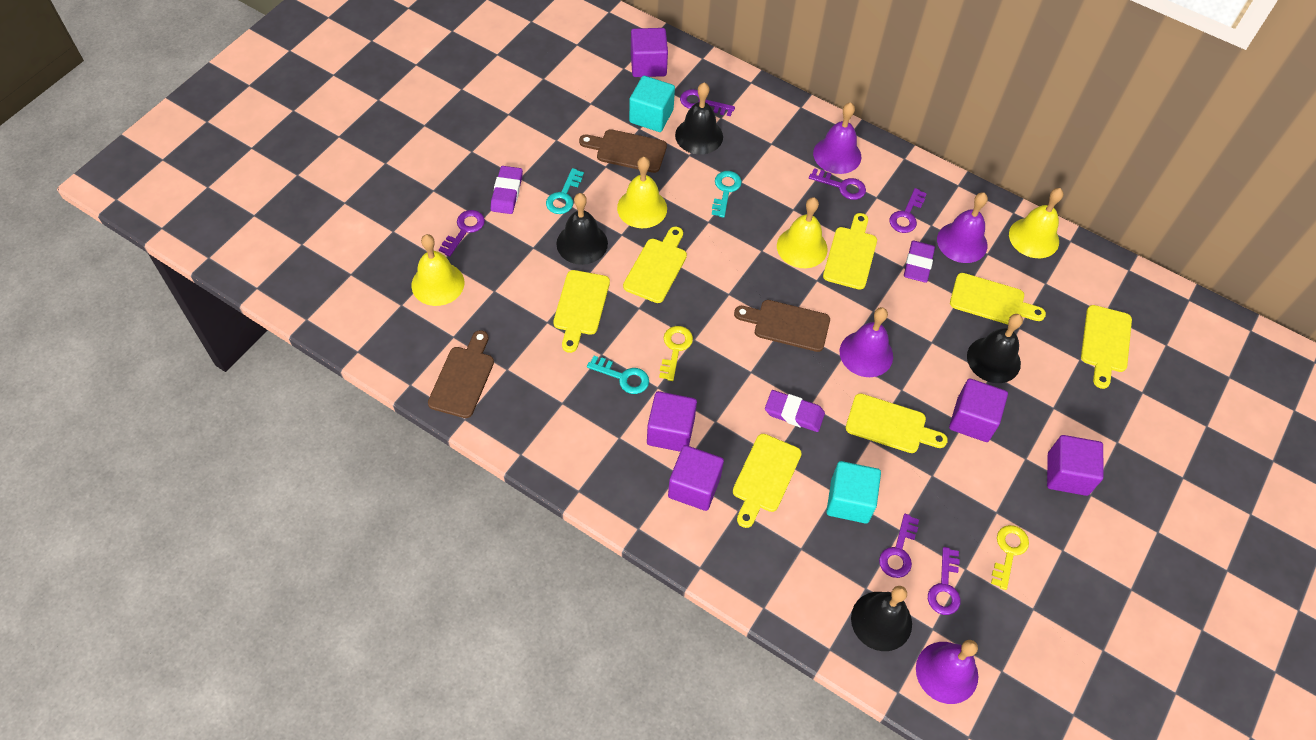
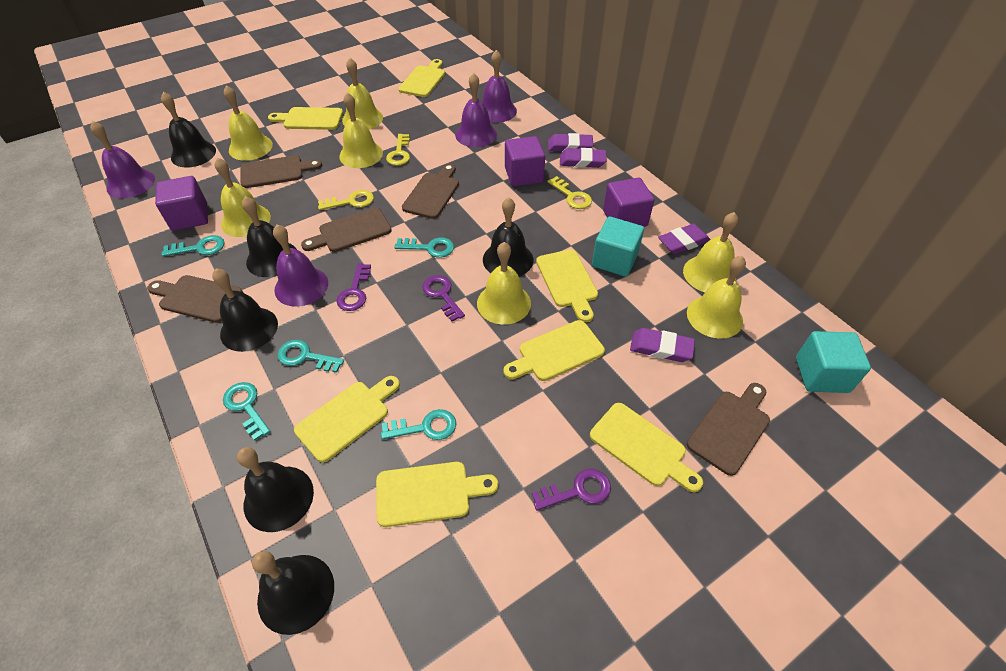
black bell: [556,193,608,265] [675,83,723,155] [851,586,912,651] [967,314,1023,383] = 4 -> [161,92,216,168] [212,268,278,352] [237,447,314,532] [242,196,296,277] [252,551,334,635] [483,197,533,276] = 6
brown cutting board: [428,330,494,418] [579,129,667,173] [734,300,830,352] = 3 -> [147,275,243,323] [240,155,322,188] [301,207,392,252] [402,163,459,219] [687,383,770,476] = 5
purple cube: [631,28,668,77] [647,391,697,452] [668,445,724,511] [949,379,1008,442] [1047,435,1104,496] = 5 -> [155,176,208,231] [505,136,545,187] [603,177,654,227] = 3
purple eraser: [491,166,523,214] [765,390,825,432] [904,241,935,283] = 3 -> [548,133,593,152] [560,148,606,168] [630,328,695,362] [658,223,710,254] = 4
purple key: [439,210,485,257] [680,89,735,116] [809,168,866,200] [879,514,919,578] [890,188,927,233] [928,547,961,615] = 6 -> [337,263,371,311] [422,275,465,322] [532,469,611,511] = 3
turquoise key: [546,168,584,214] [587,356,649,394] [712,171,742,218] = 3 -> [162,235,225,257] [223,382,271,441] [277,340,344,373] [381,409,456,440] [394,238,454,258] = 5
yellow bell: [411,234,465,306] [617,157,667,228] [777,197,828,268] [1009,188,1064,258] = 4 -> [215,158,271,237] [224,85,273,161] [339,92,383,168] [342,58,383,130] [477,242,531,325] [683,212,738,292] [687,256,746,339] = 7
yellow key: [659,326,693,381] [991,525,1029,590] = 2 -> [318,190,374,210] [386,134,410,166] [548,176,592,209] = 3

